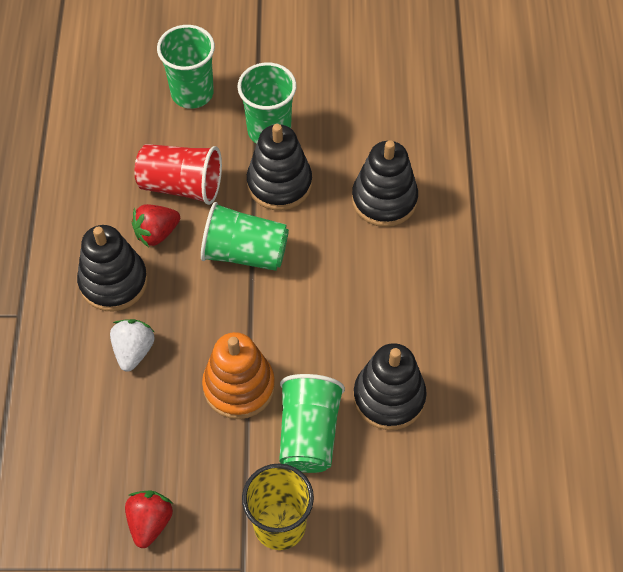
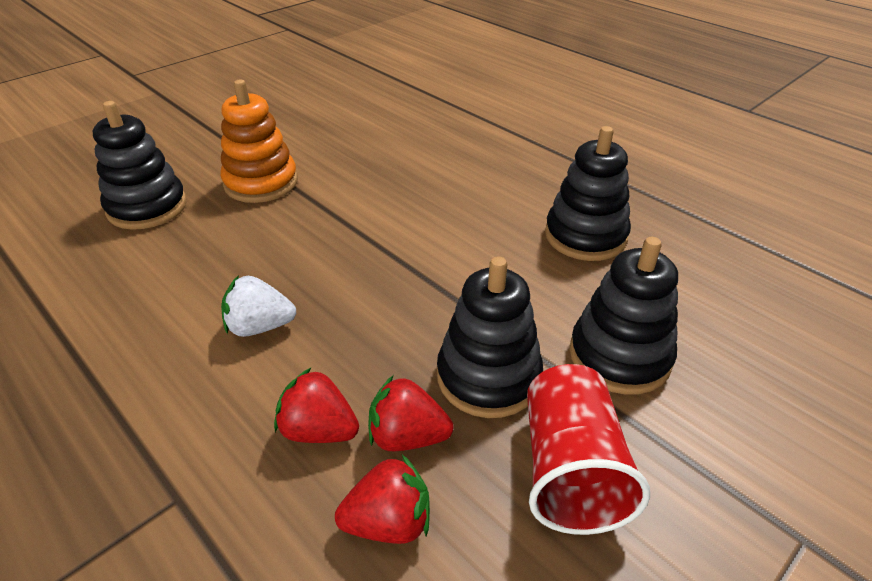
green cup: [157,25,215,109] [201,202,289,271] [237,62,297,144] [279,374,345,473] = 4 -> none = 0
red strawberry: [125,490,173,548] [132,204,180,247] = 2 -> [274,367,359,443] [335,455,430,544] [368,376,454,451] = 3
yellow cup: [242,463,314,550] = 1 -> none = 0

